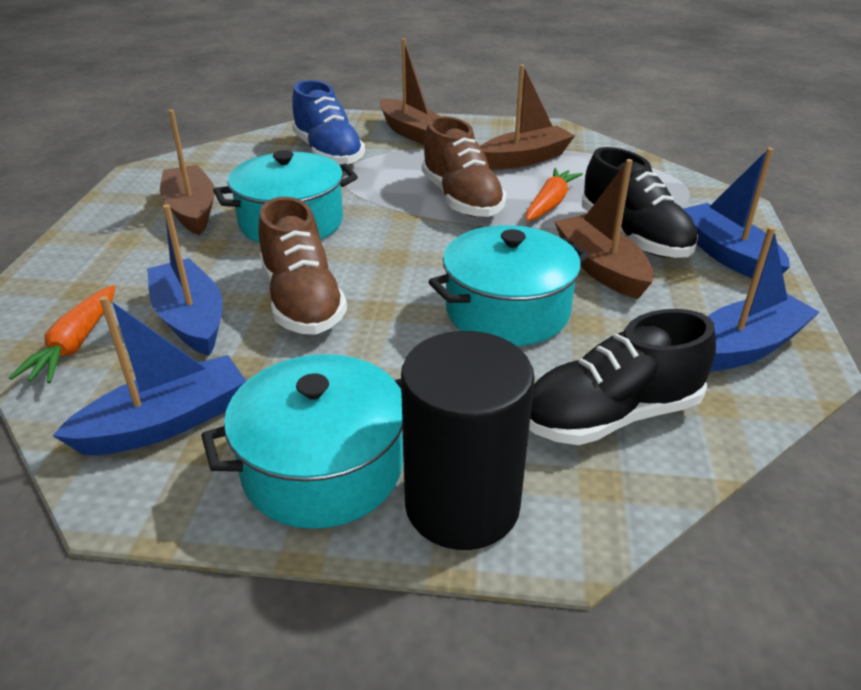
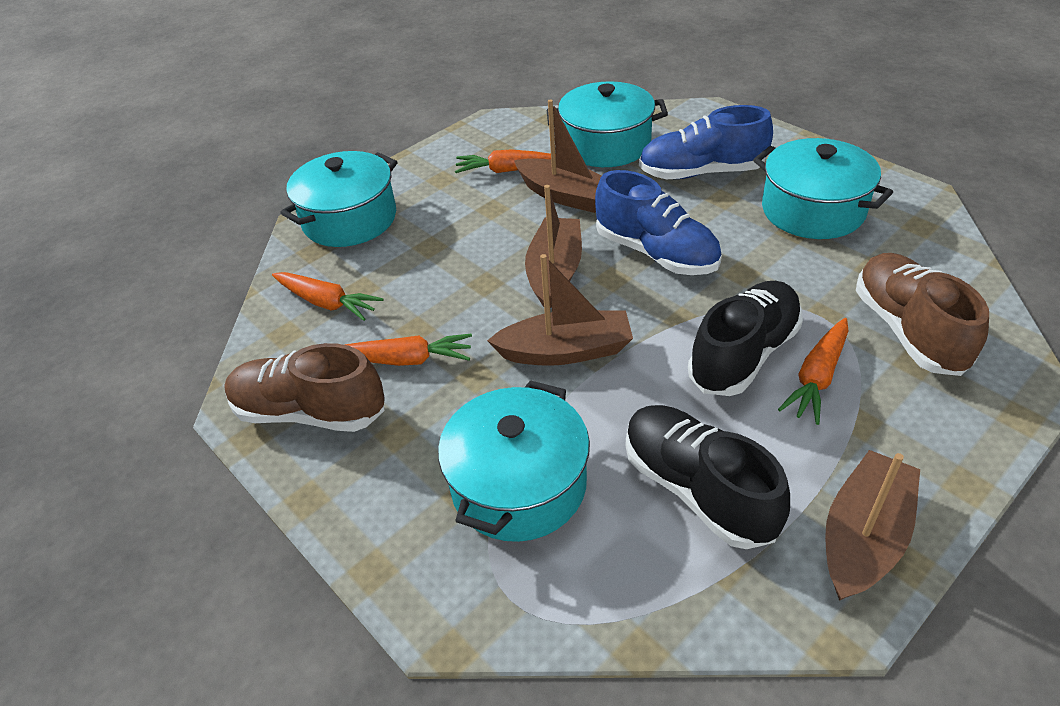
black cylinder: [401,331,535,550] = 1 -> none = 0
blue boat: [52,296,246,455] [147,204,223,356] [684,148,790,278] [707,226,820,372] = 4 -> none = 0
blue shoe: [292,80,365,165] = 1 -> [595,170,722,275] [639,105,773,180] = 2
orange carrot: [9,285,115,383] [526,168,583,221] = 2 -> [272,272,383,321] [345,334,472,366] [455,149,551,173] [778,318,848,425] = 4
turquoise pot: [201,354,403,529] [213,150,358,243] [428,225,589,346] = 3 -> [280,151,397,247] [438,380,590,542] [547,81,668,167] [753,138,893,239] = 4

